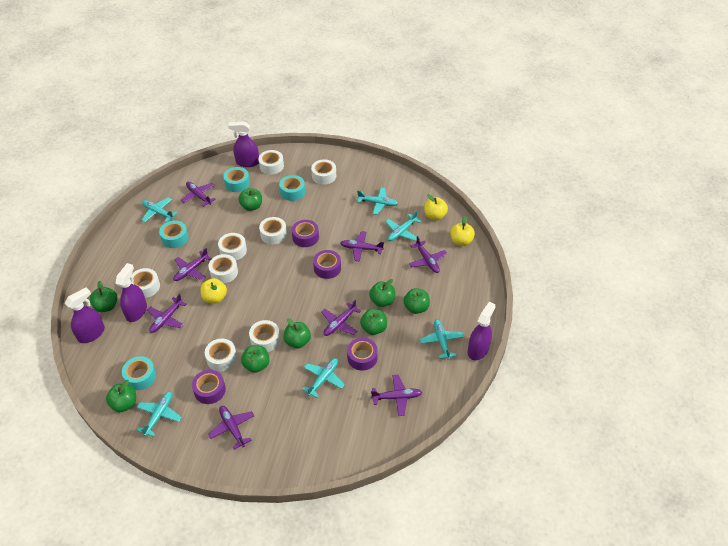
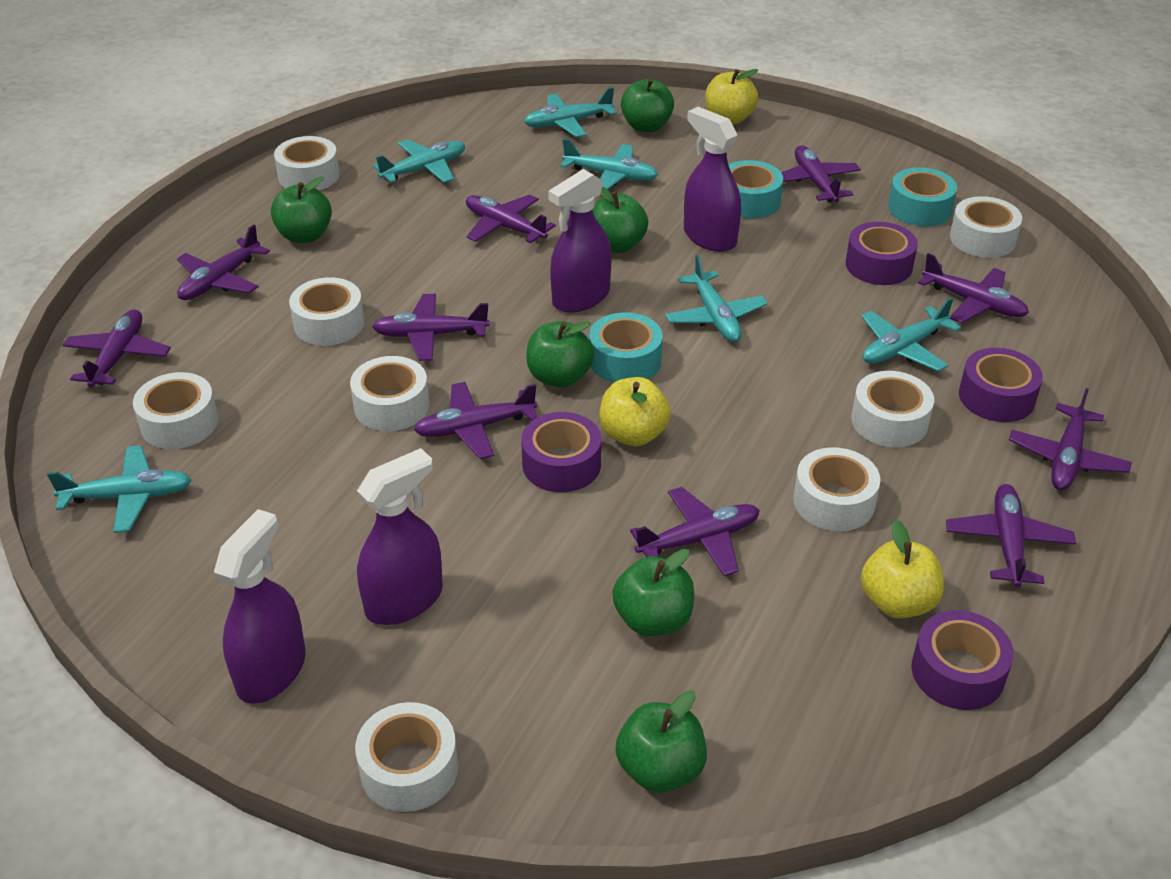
green apple: [90,281,117,312] [106,380,136,412] [239,188,262,211] [241,345,270,373] [283,318,311,348] [360,309,387,335] [369,279,395,307] [403,288,430,314] = 8 -> [271,176,332,243] [526,321,594,387] [592,186,649,253] [612,549,694,636] [616,690,707,793] [621,78,674,132] = 6
purple plane: [147,294,187,333] [173,248,212,281] [181,182,216,207] [208,406,254,450] [321,300,361,336] [341,231,384,262] [371,375,422,416] [409,236,447,273] = 8 -> [63,309,171,388] [177,224,270,300] [372,294,490,361] [414,382,538,459] [466,194,556,243] [630,487,760,576] [781,146,861,202] [918,253,1029,323] [946,484,1076,587] [1009,388,1132,490] = 10
turquoise tape: [122,356,156,390] [159,221,188,248] [223,167,250,192] [279,175,305,201] = 4 -> [589,312,663,383] [729,160,783,219] [888,167,957,226] = 3

